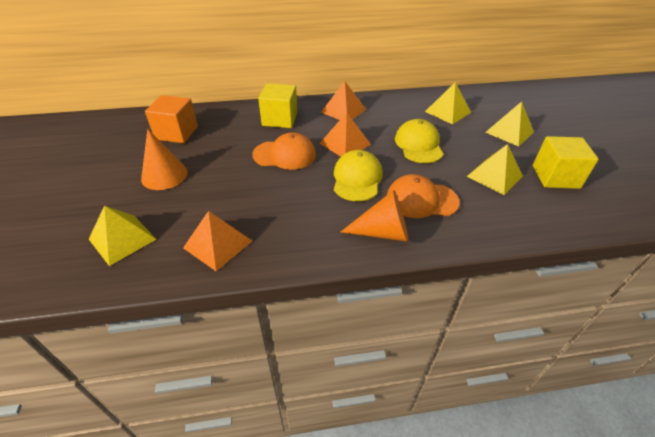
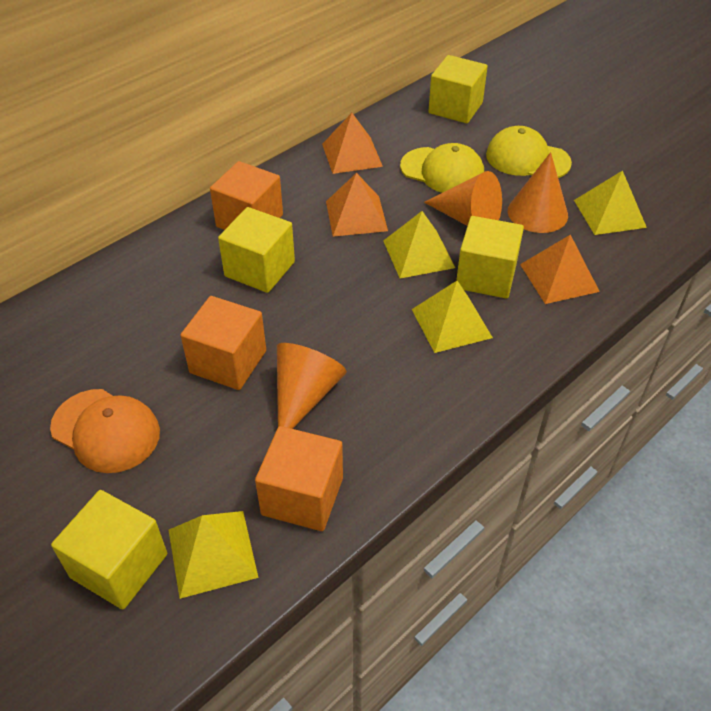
orange cap: [252,132,316,170] [387,174,460,218] = 2 -> [50,389,160,473] = 1
orange cone: [141,129,188,190] [341,190,408,242] = 2 -> [277,343,347,429] [424,171,502,226] [508,152,568,233] = 3
orange cube: [145,95,198,143] = 1 -> [180,296,266,390] [210,161,283,230] [255,426,343,531] = 3
yellow cube: [258,83,297,128] [533,136,599,189] = 2 -> [51,490,167,610] [218,207,295,293] [428,55,488,123] [456,216,524,299] = 4

